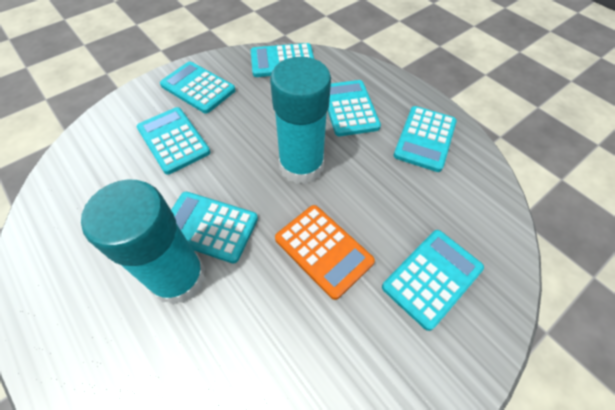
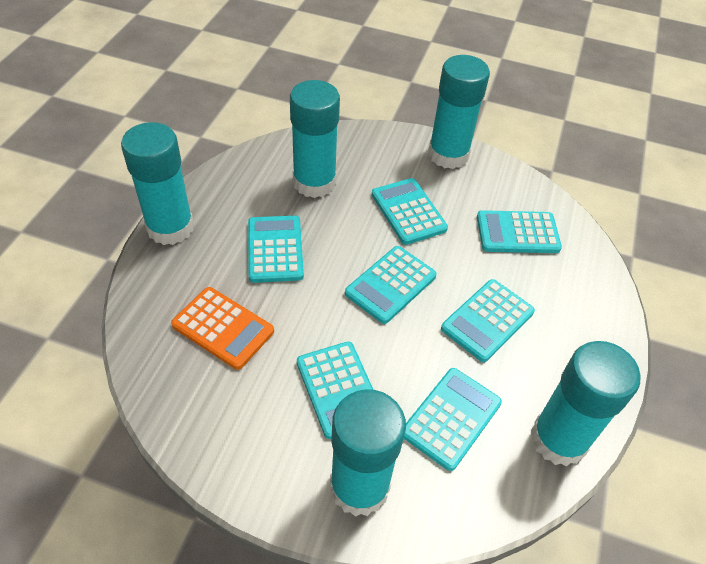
turquoise glue stick: [81,180,206,305] [270,57,331,184] = 2 -> [121,122,194,245] [290,80,340,198] [330,389,406,517] [428,55,490,169] [531,341,641,466] = 5

